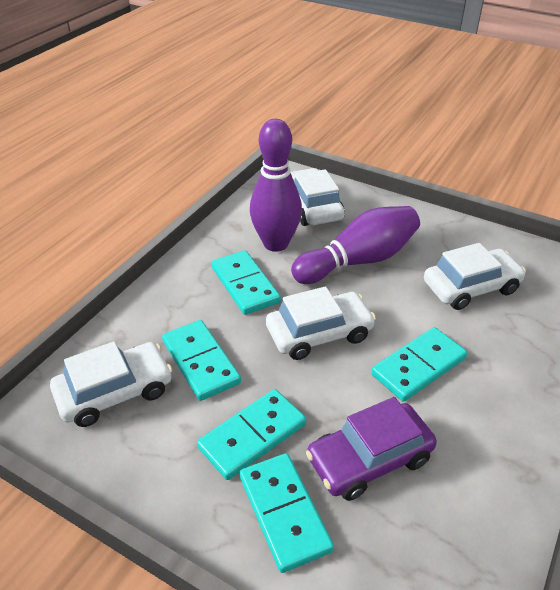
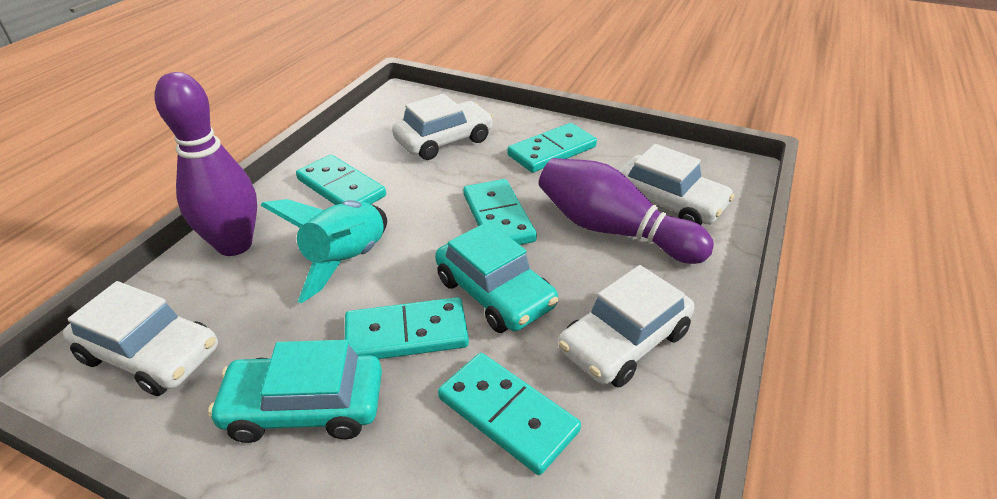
purple car: [306,397,437,501] = 1 -> none = 0
turquoise car: none = 0 -> [208,340,382,443] [435,222,558,333] = 2
turquoise rocket: none = 0 -> [261,199,387,303] = 1

